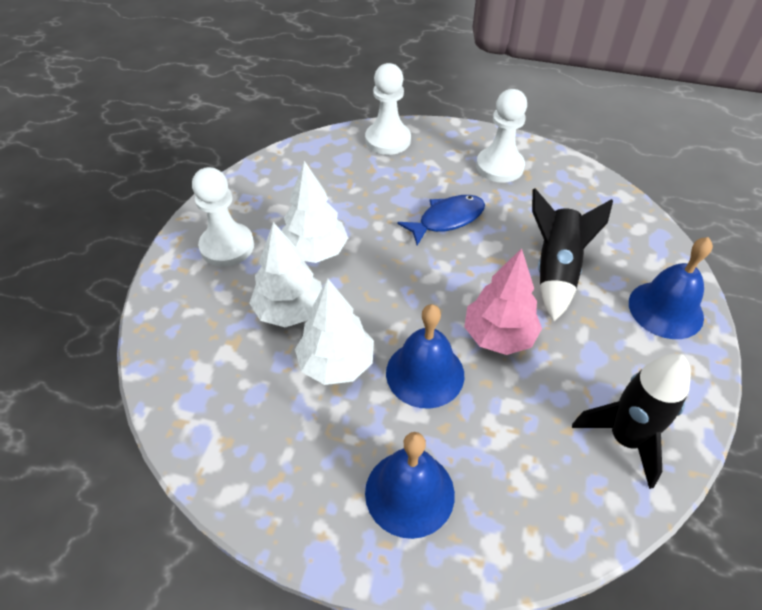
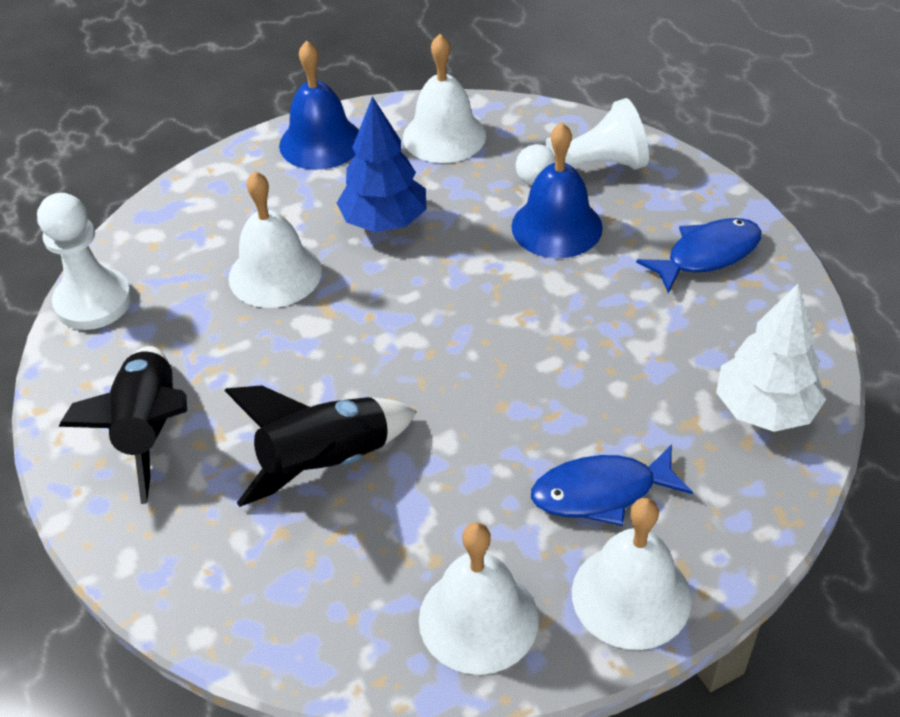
blue bell: [365,432,455,539] [386,304,464,409] [629,237,713,339] = 3 -> [279,41,359,170] [511,123,603,258] = 2
blue fish: [397,195,485,245] = 1 -> [531,444,693,526] [636,218,762,294] = 2
blue tree: none = 0 -> [337,96,426,232] = 1
pink tree: [464,248,542,355] = 1 -> none = 0
white bell: none = 0 -> [228,171,322,308] [403,34,486,163] [419,522,539,675] [572,498,692,650] = 4
white pawn: [192,167,254,267] [365,63,411,155] [476,89,527,183] = 3 -> [37,193,132,330] [515,98,649,186] = 2
white tree: [250,222,322,327] [282,161,348,263] [295,278,374,385] = 3 -> [716,284,826,432] = 1

